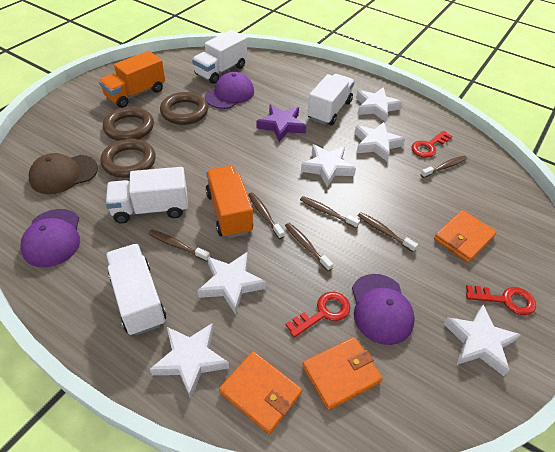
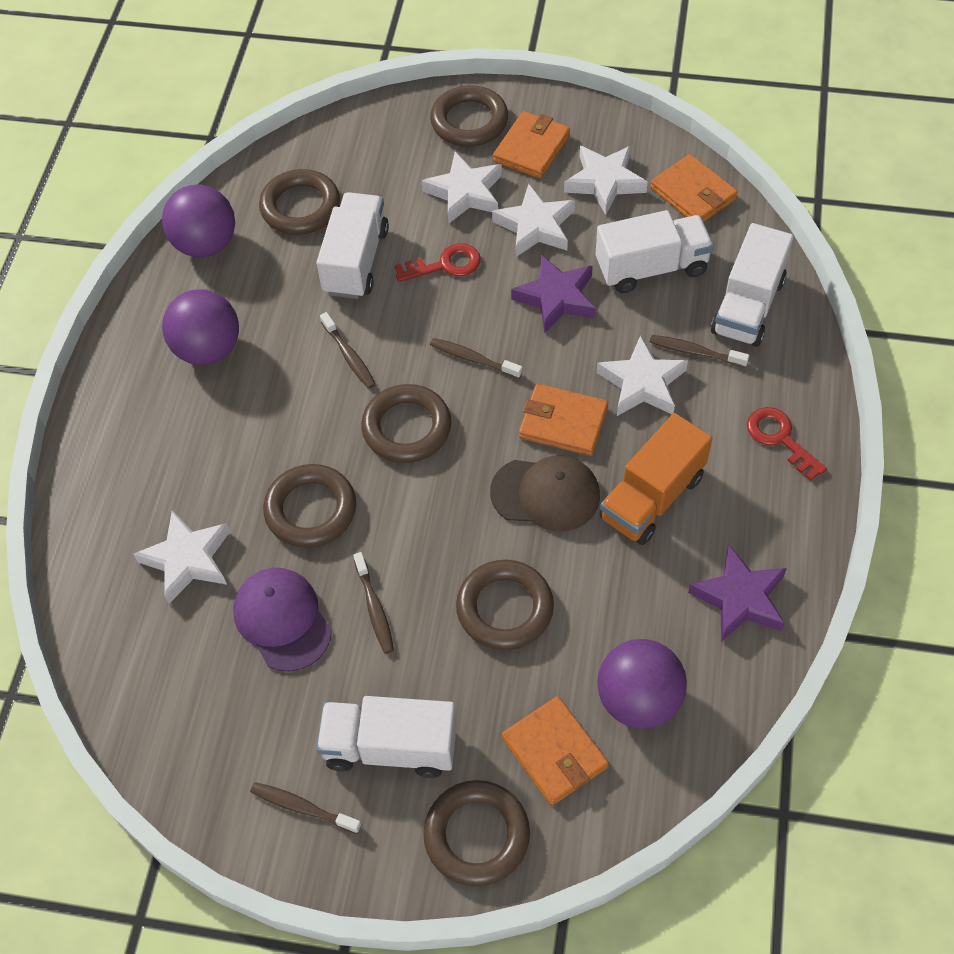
brown ring: [100,139,156,178] [103,107,154,141] [160,92,208,125] = 3 -> [259,169,340,235] [263,464,356,548] [361,384,451,463] [423,780,530,886] [430,85,508,147] [456,560,554,650] = 6
brown toothbrush: [148,230,210,262] [248,192,284,239] [285,223,333,271] [300,196,360,228] [358,212,418,252] [420,156,467,178] = 6 -> [250,782,361,834] [320,312,376,389] [353,552,394,654] [430,338,522,379] [650,335,749,368] = 5
orange truck: [99,51,165,108] [206,166,253,238] = 2 -> [600,413,712,545] = 1
orange wallet: [219,351,302,434] [302,337,383,410] [434,210,496,262] = 3 -> [493,111,570,179] [502,696,609,805] [519,384,608,456] [650,154,738,222] = 4
purple ball: none = 0 -> [162,184,235,257] [162,289,239,365] [597,639,687,729] = 3
purple cap: [20,209,80,267] [205,72,254,109] [352,274,415,345] = 3 -> [233,568,332,672] = 1
purple star: [256,104,306,142] = 1 -> [511,255,596,334] [688,545,787,642] = 2
red key: [285,292,350,338] [411,131,452,158] [466,285,536,315] = 3 -> [395,243,481,282] [747,407,827,481] = 2
white star: [150,323,229,399] [197,252,266,314] [301,144,356,188] [354,122,405,161] [356,87,403,122] [444,305,521,376] = 6 -> [134,510,230,604] [422,152,502,224] [492,184,575,257] [564,146,648,215] [597,335,688,416] = 5

